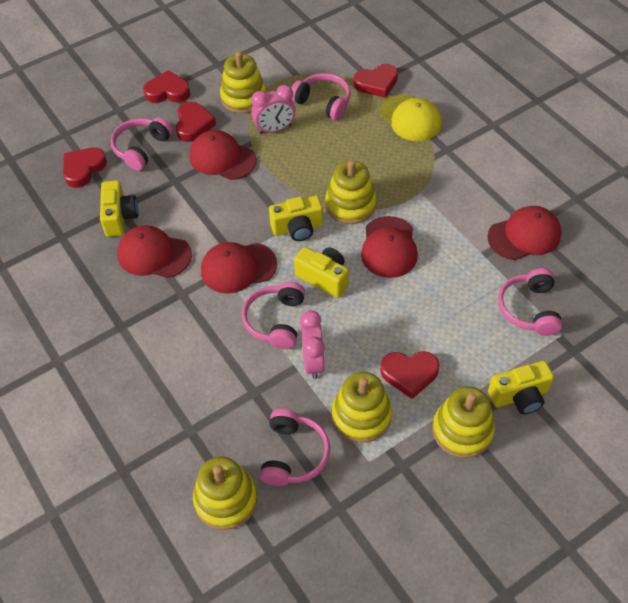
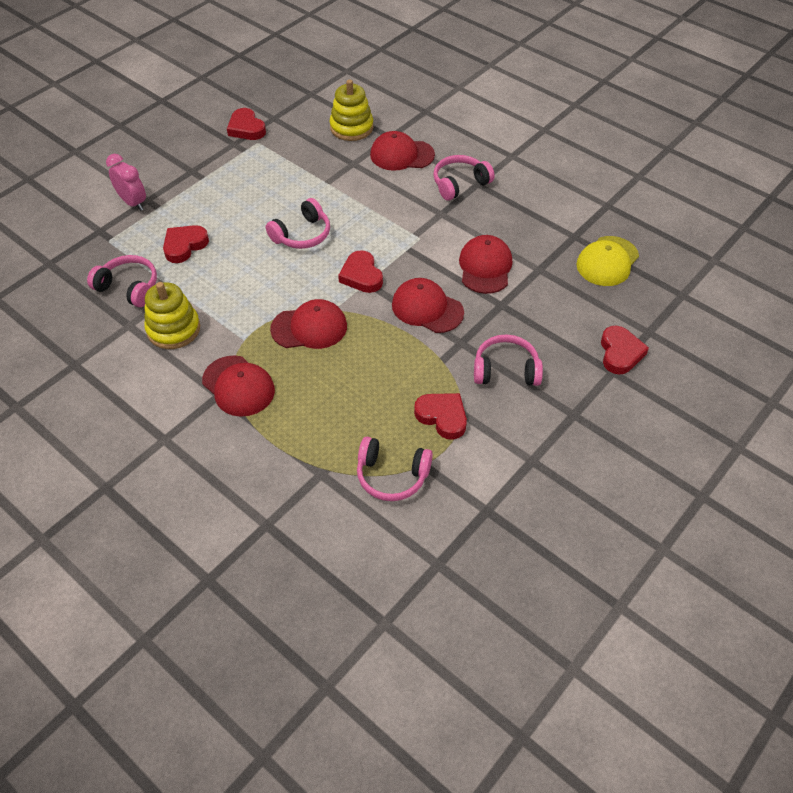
pink clock: [251,85,296,134] [300,310,325,379] = 2 -> [106,154,146,211] = 1
yellow camera: [100,180,138,237] [269,195,323,241] [294,247,349,298] [488,361,554,414] = 4 -> none = 0
yellow stacking toy: [193,457,257,530] [220,51,266,113] [325,160,376,224] [332,372,392,443] [432,386,495,458] = 5 -> [144,282,200,349] [330,79,373,141] = 2

